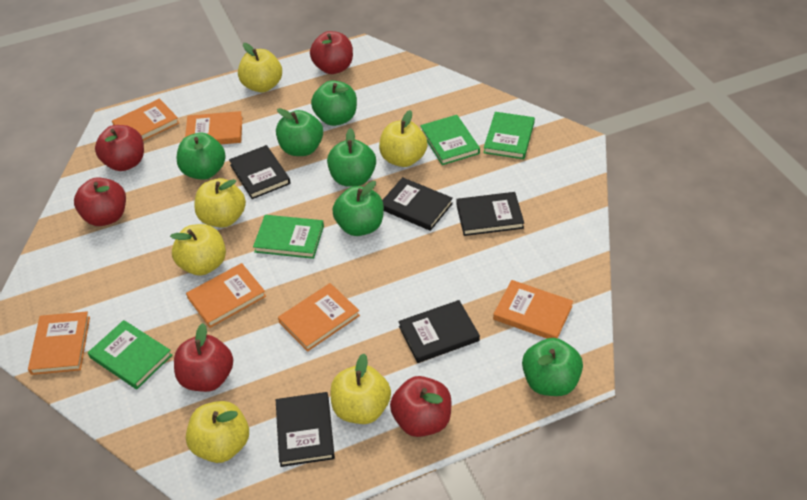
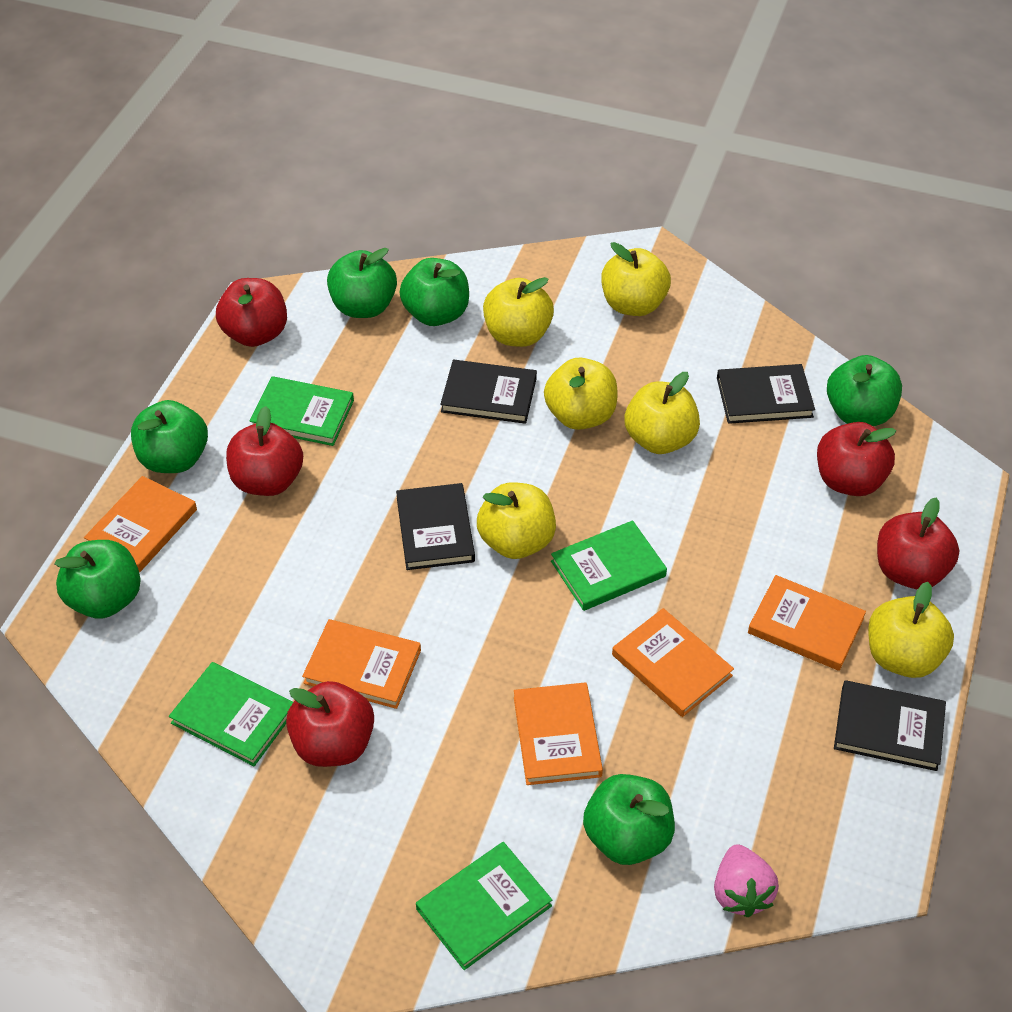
black book: [229,145,290,199] [276,392,335,467] [382,177,453,231] [398,300,480,363] [456,192,524,236] = 5 -> [396,483,475,570] [440,360,537,424] [717,364,815,424] [834,680,946,771] = 4
orange book: [28,311,90,375] [112,99,179,141] [185,111,242,144] [186,263,266,328] [278,283,360,352] [493,280,573,338] = 6 -> [84,476,197,572] [302,619,421,709] [514,682,603,785] [612,608,734,717] [748,575,866,671] = 5
pink strawberry: none = 0 -> [714,845,779,917] = 1

